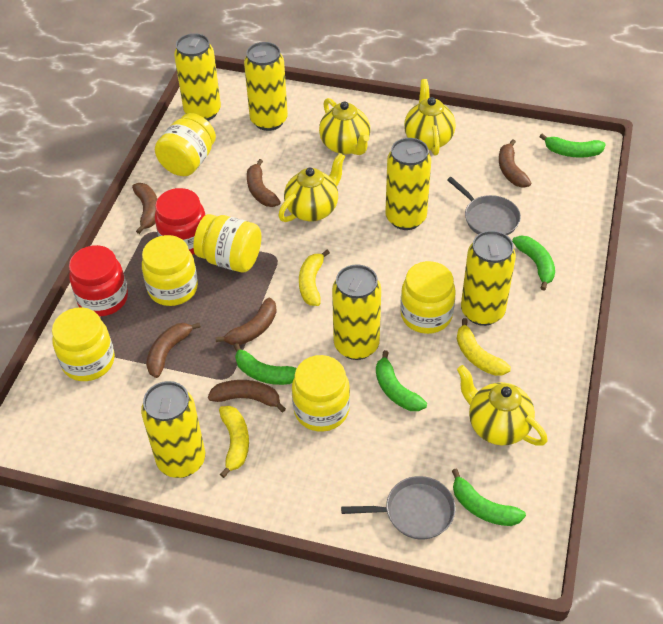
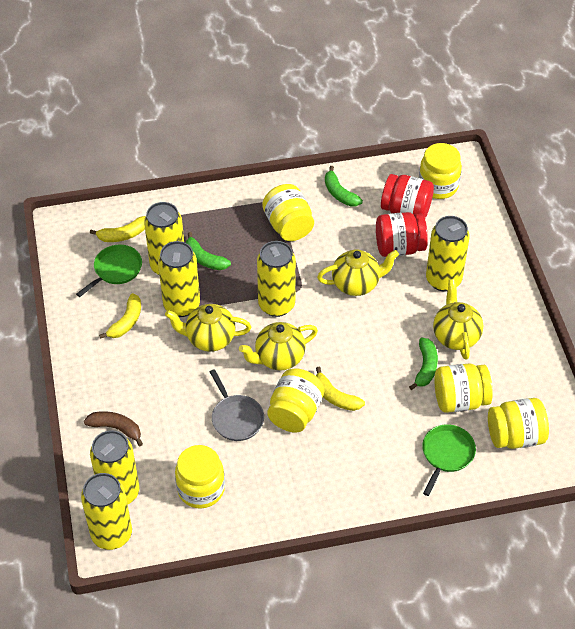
brown banana: [132,183,157,234] [146,323,201,378] [208,380,286,412] [215,298,277,345] [247,159,281,207] [499,139,531,188] = 6 -> [84,411,143,446] = 1
green banana: [234,343,297,385] [376,350,427,411] [452,468,526,526] [512,236,555,290] [539,134,606,158] = 5 -> [186,232,231,270] [325,166,363,207] [409,338,438,390] = 3
green pan: none = 0 -> [76,245,142,297] [422,424,476,496] = 2
grey pan: [341,476,456,540] [447,177,521,235] = 2 -> [210,369,264,441] = 1

